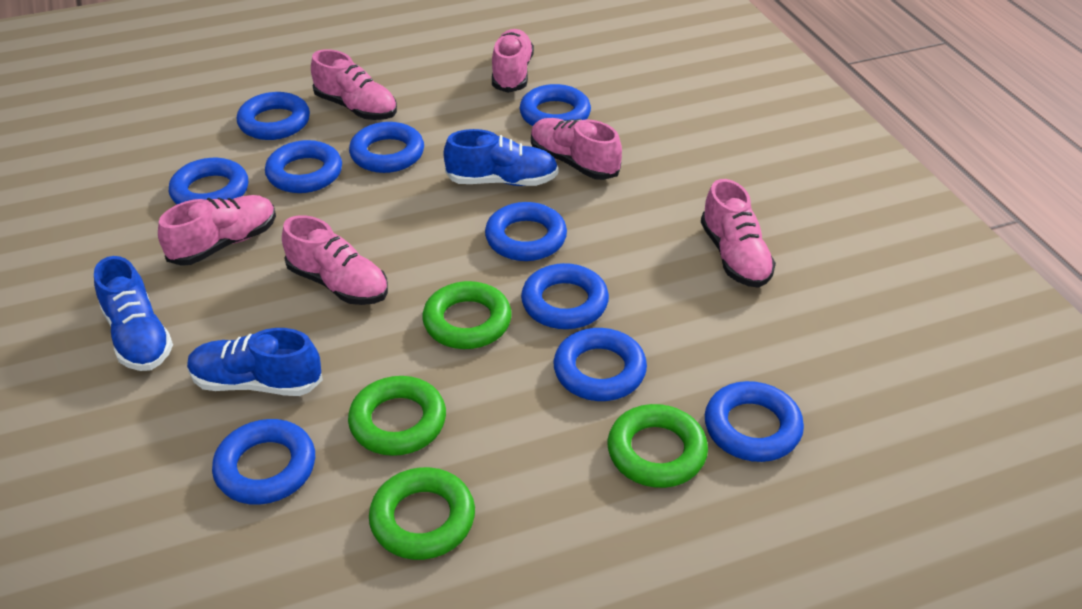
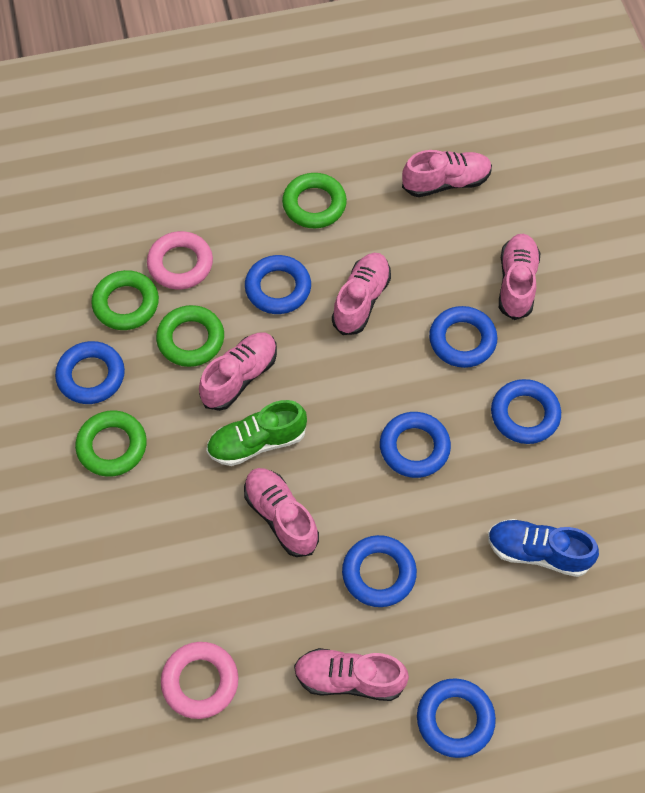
blue ring: [169,158,248,204] [212,419,315,505] [237,92,310,140] [265,140,342,193] [349,122,424,173] [485,202,567,261] [520,84,591,126] [521,263,609,329] [554,328,647,401] [705,381,804,462] = 10 -> [55,341,125,404] [245,255,311,314] [342,535,417,607] [380,412,451,478] [417,678,496,758] [429,306,497,368] [491,379,561,444] = 7
blue shoe: [94,256,173,371] [187,328,323,396] [443,129,558,186] = 3 -> [488,519,599,577] = 1
green shoe: none = 0 -> [206,400,307,466] = 1
pink ring: none = 0 -> [147,231,213,289] [161,642,238,719] = 2

